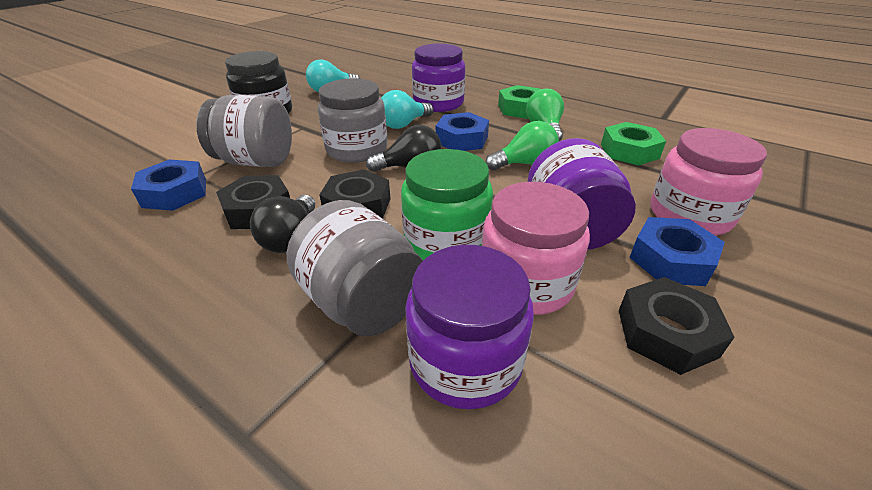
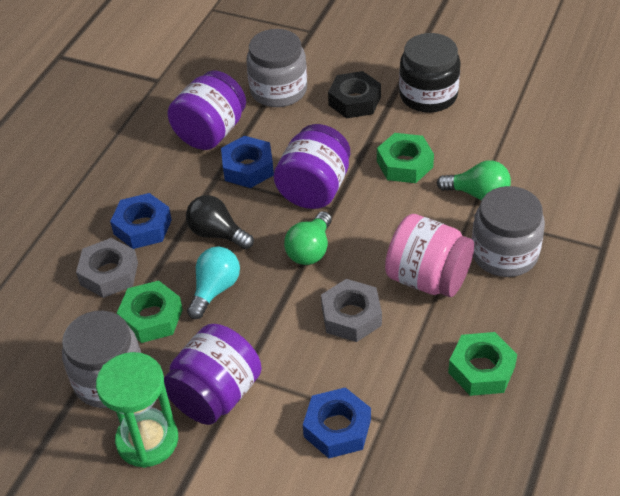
black light bulb: [250,195,315,253] [366,125,441,172] = 2 -> [186,195,254,249] = 1
black nut: [216,175,290,229] [319,169,391,218] [619,277,735,375] = 3 -> [328,71,381,118] = 1
green hourglass: none = 0 -> [96,352,178,468] = 1
green jar: [401,149,493,260] = 1 -> none = 0
green nut: [498,85,540,119] [601,122,666,166] = 2 -> [117,281,183,343] [377,133,434,183] [448,332,517,396] = 3
grey nut: none = 0 -> [76,238,138,298] [321,279,382,342] = 2
pink jar: [481,182,590,315] [651,128,767,236] = 2 -> [385,214,474,297] = 1
turquoise light bulb: [306,59,360,92] [381,90,433,129] = 2 -> [187,247,240,319] = 1

